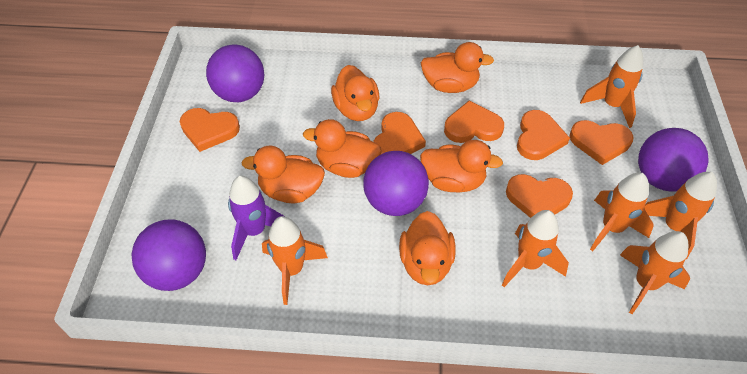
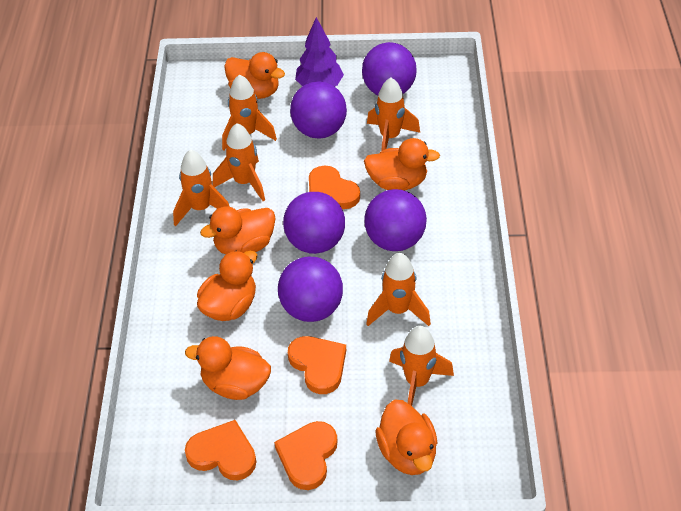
orange heart: [180,108,240,152] [374,112,426,154] [444,101,504,143] [506,174,573,218] [517,110,570,160] [569,120,634,165] = 6 -> [185,420,256,480] [274,421,337,490] [288,336,346,394] [309,165,360,209] = 4
purple ball: [131,219,206,291] [206,44,265,102] [363,151,429,216] [638,128,709,191] = 4 -> [278,257,343,322] [283,192,345,254] [290,81,347,138] [362,42,417,95] [364,189,427,251] = 5
purple rocket: [228,176,284,260] = 1 -> none = 0
purple tree: none = 0 -> [295,17,344,86] = 1

